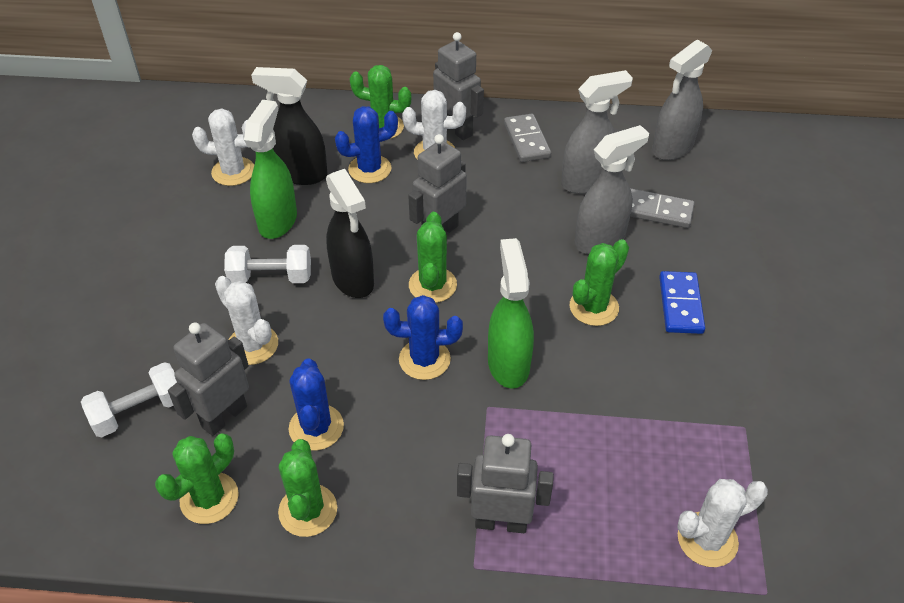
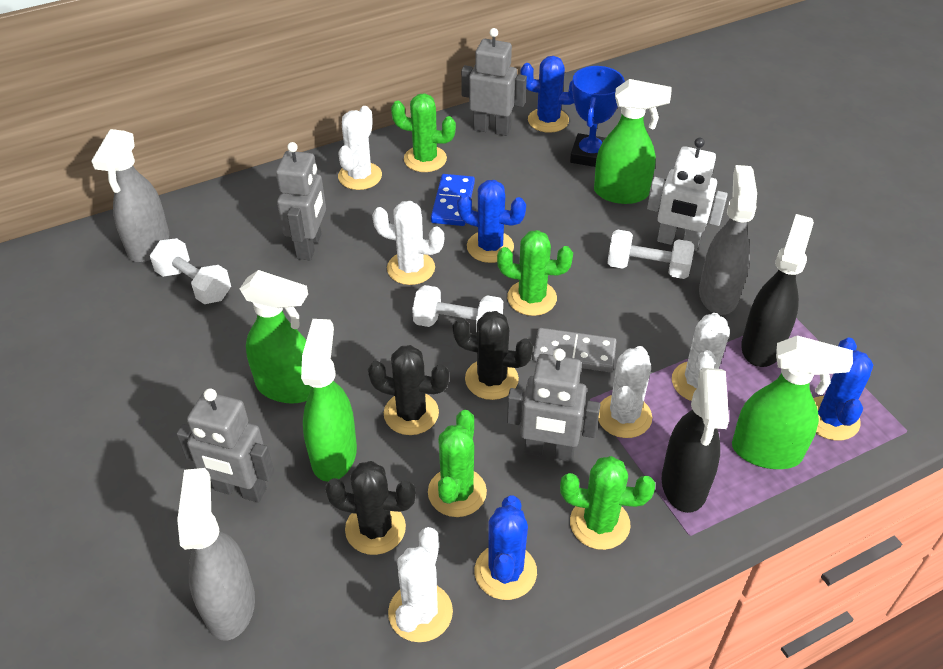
black cactus: none = 0 -> [325,461,416,555] [368,345,449,435] [453,311,533,400] = 3
blue cactus: [289,358,344,451] [335,106,398,183] [383,295,463,380] = 3 -> [457,180,526,263] [475,495,537,600] [520,56,574,133] [813,338,873,441] = 4
blue trophy: none = 0 -> [570,66,625,167] = 1
green cactus: [155,434,239,524] [278,439,337,537] [350,65,411,140] [409,212,457,303] [570,239,629,326] = 5 -> [391,93,456,172] [428,410,487,517] [497,230,573,316] [560,456,655,550] = 4
green spray bottle: [244,100,297,239] [488,238,534,389] = 2 -> [240,270,311,404] [301,319,357,482] [594,79,672,204] [732,336,853,469] = 4
grey domino: [504,114,551,162] [630,188,695,228] = 2 -> [533,328,617,372] = 1
white cactus: [192,109,254,186] [215,276,278,365] [402,90,466,160] [677,479,768,567] = 4 -> [338,106,382,190] [372,201,444,285] [388,527,453,642] [598,346,652,438] [672,313,730,401] = 5
white dumbbell: [81,362,177,437] [224,245,311,283] = 2 -> [150,238,231,304] [412,285,503,333] [607,230,694,279] = 3
white robot: none = 0 -> [647,138,728,251] = 1

